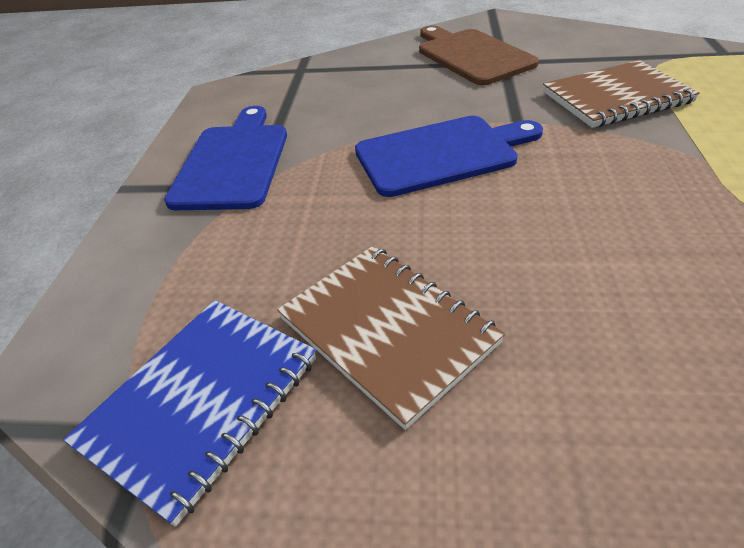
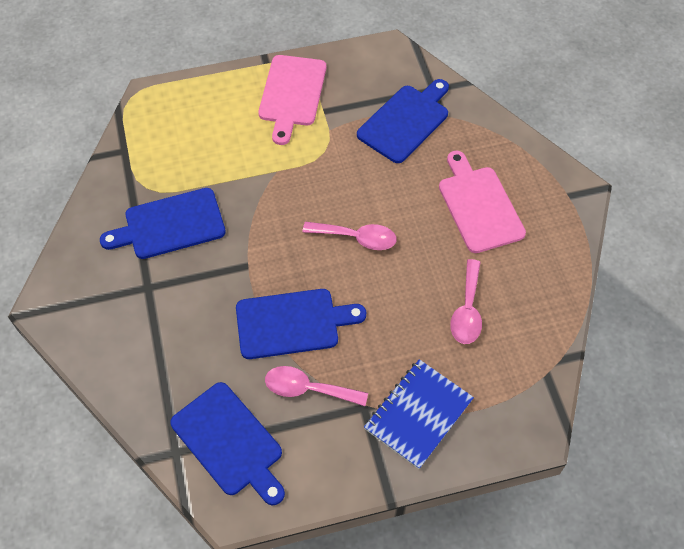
blue cutting board: [164,106,287,210] [355,116,543,197] = 2 -> [100,188,226,259] [170,382,285,505] [236,289,366,359] [357,79,449,163] = 4
brown cutting board: [419,25,539,85] = 1 -> none = 0
brown notebook: [277,246,505,430] [543,60,700,128] = 2 -> none = 0
pink cutting board: none = 0 -> [258,55,326,145] [439,151,526,253] = 2
pink spoon: none = 0 -> [265,366,368,406] [302,222,397,250] [450,259,482,344] = 3

